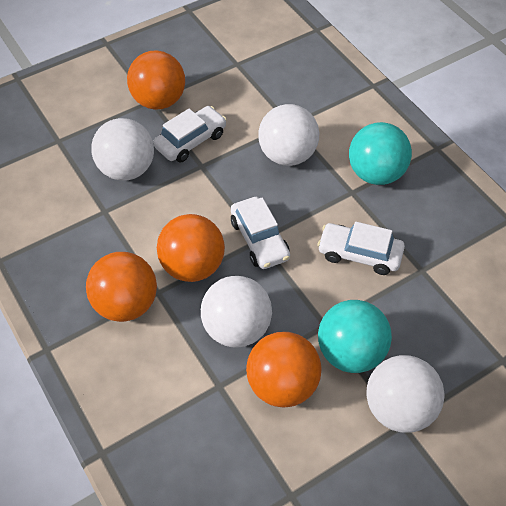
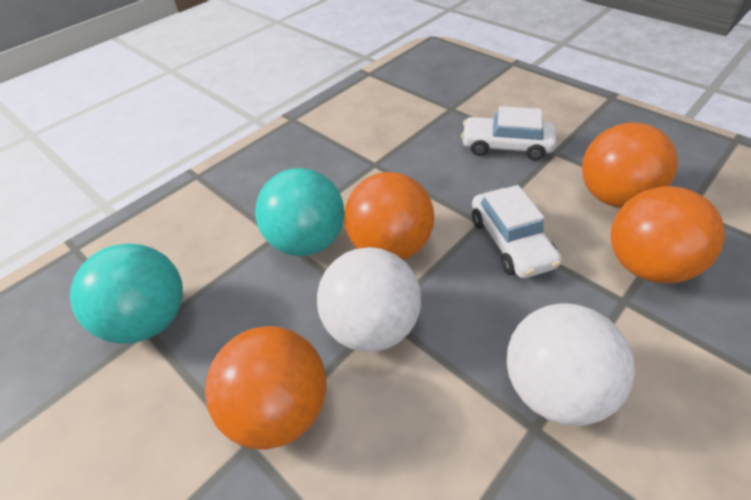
white ball: [91,118,154,181] [201,276,272,348] [258,104,319,166] [366,355,444,433] = 4 -> [317,247,421,352] [507,303,635,426] = 2
white car: [153,106,227,162] [231,197,290,269] [317,222,405,275] = 3 -> [461,106,556,160] [472,185,561,278] = 2

